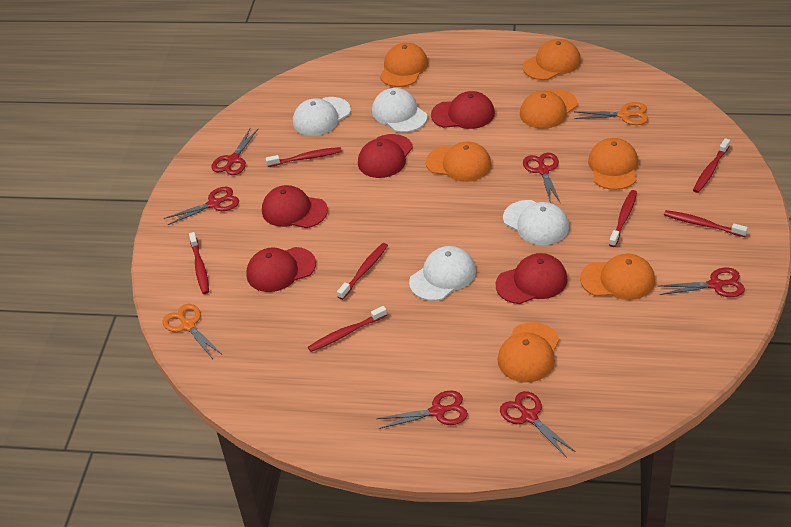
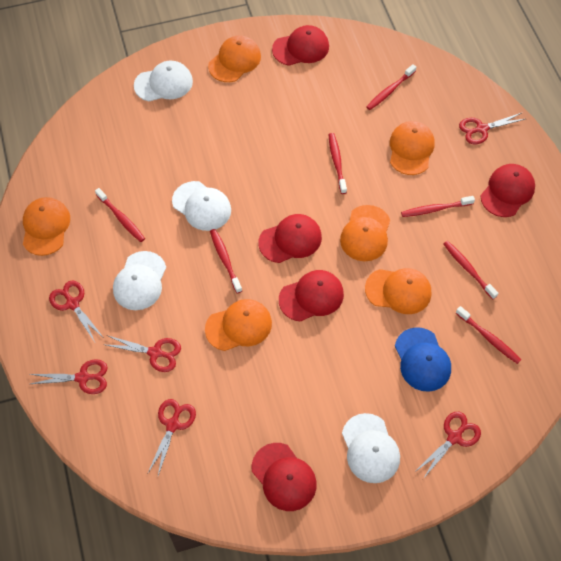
blue cap: none = 0 -> [395,327,451,392] = 1
orange cap: [380,43,428,87] [426,141,492,182] [498,322,559,382] [520,89,577,129] [523,39,581,80] [580,253,655,300] [588,138,638,190] = 7 -> [23,197,70,256] [205,299,272,351] [208,35,261,82] [340,205,390,261] [365,268,431,314] [390,121,435,175] = 6
orange scissors: [162,304,222,359] [574,102,648,125] = 2 -> none = 0

